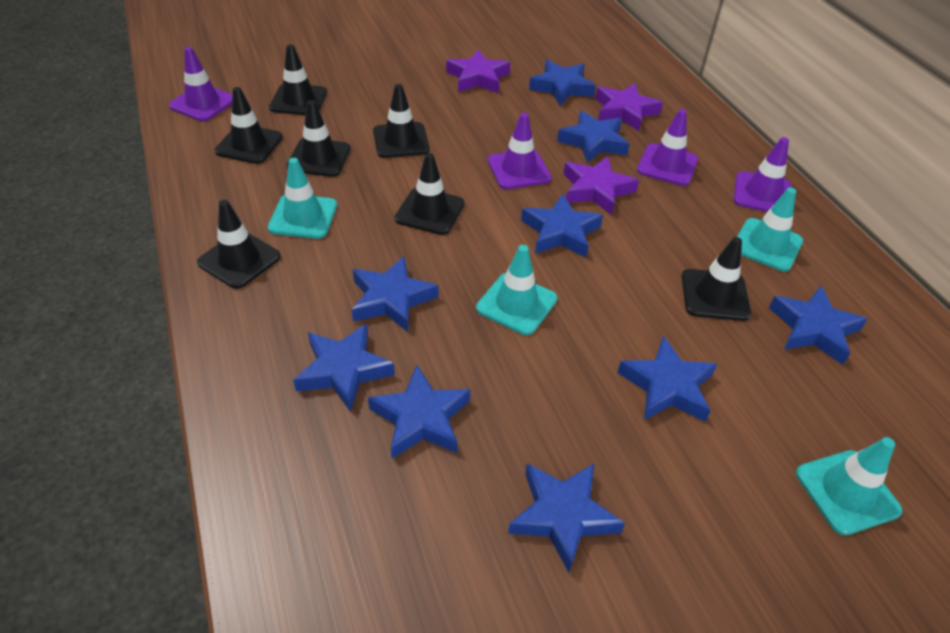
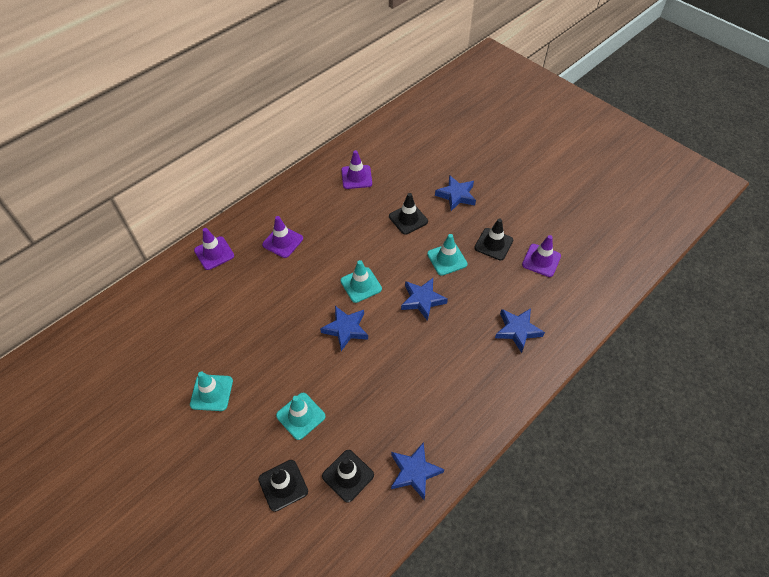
black traffic cone: [197,200,281,289] [214,87,283,164] [269,44,327,115] [286,100,351,177] [373,84,430,158] [395,153,465,235] [681,237,751,321] = 7 -> [258,460,308,512] [322,450,374,503] [389,193,428,235] [474,219,513,260] = 4
blue star: [293,323,395,412] [352,256,439,332] [368,365,470,459] [508,463,625,573] [521,194,603,258] [529,60,596,106] [557,110,629,163] [617,336,717,422] [769,286,867,365] = 9 -> [320,306,368,351] [391,442,444,500] [401,278,448,321] [435,175,476,211] [495,308,545,353] = 5
purple star: [446,50,510,93] [564,156,639,215] [596,83,663,131] = 3 -> none = 0

